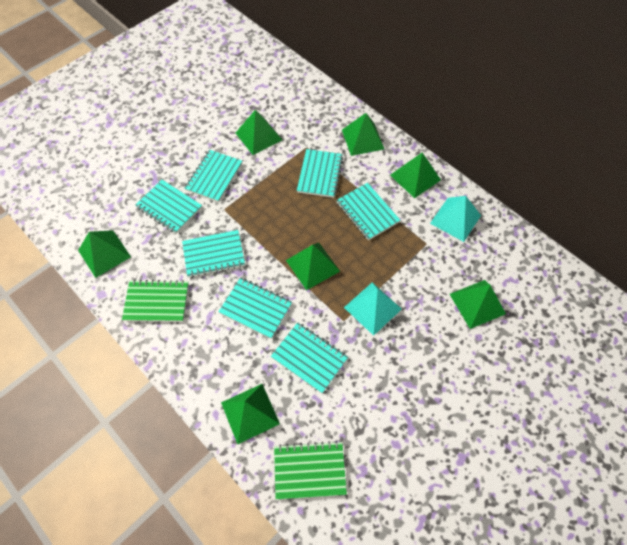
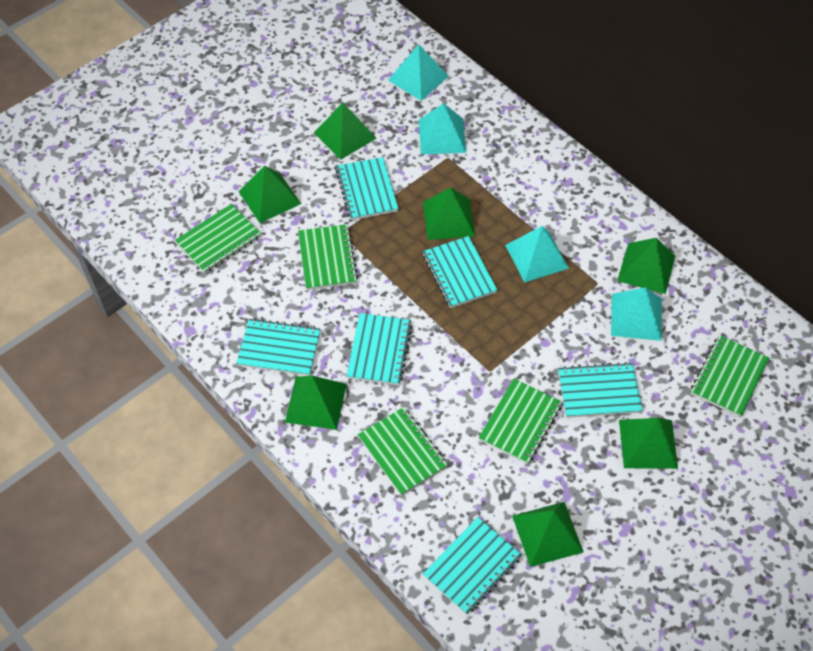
green notebook: [122,280,189,322] [274,441,347,499] = 2 -> [175,204,261,273] [298,224,358,290] [358,407,448,496] [478,379,562,464] [691,335,769,417] = 5
turquoise notebook: [135,180,202,234] [182,230,245,278] [184,150,242,202] [218,278,292,339] [271,322,348,393] [297,149,343,198] [336,183,400,240] = 7 -> [236,318,321,376] [336,157,399,220] [347,313,412,385] [423,236,498,308] [423,517,522,615] [558,362,643,418] = 6
turquoise pyramid: [344,282,402,336] [430,196,481,242] = 2 -> [388,44,448,101] [419,103,466,154] [505,226,569,283] [611,287,662,341] = 4

